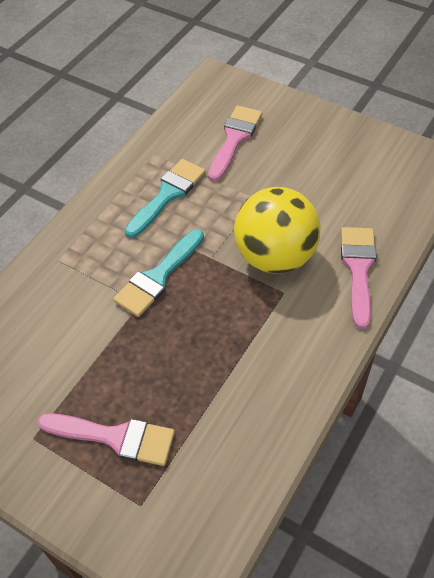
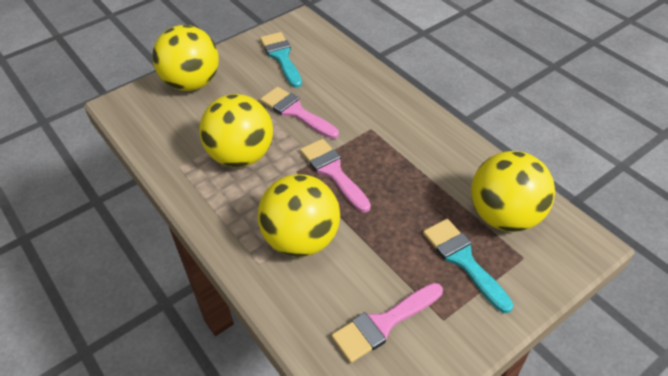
yellow ball: [234,187,320,274] = 1 -> [152,25,219,91] [199,94,273,167] [258,174,340,257] [471,151,555,232] = 4

